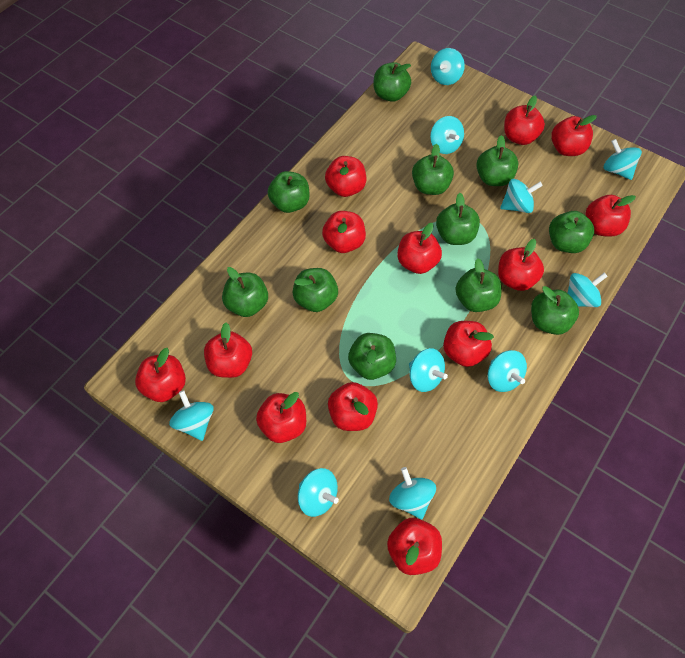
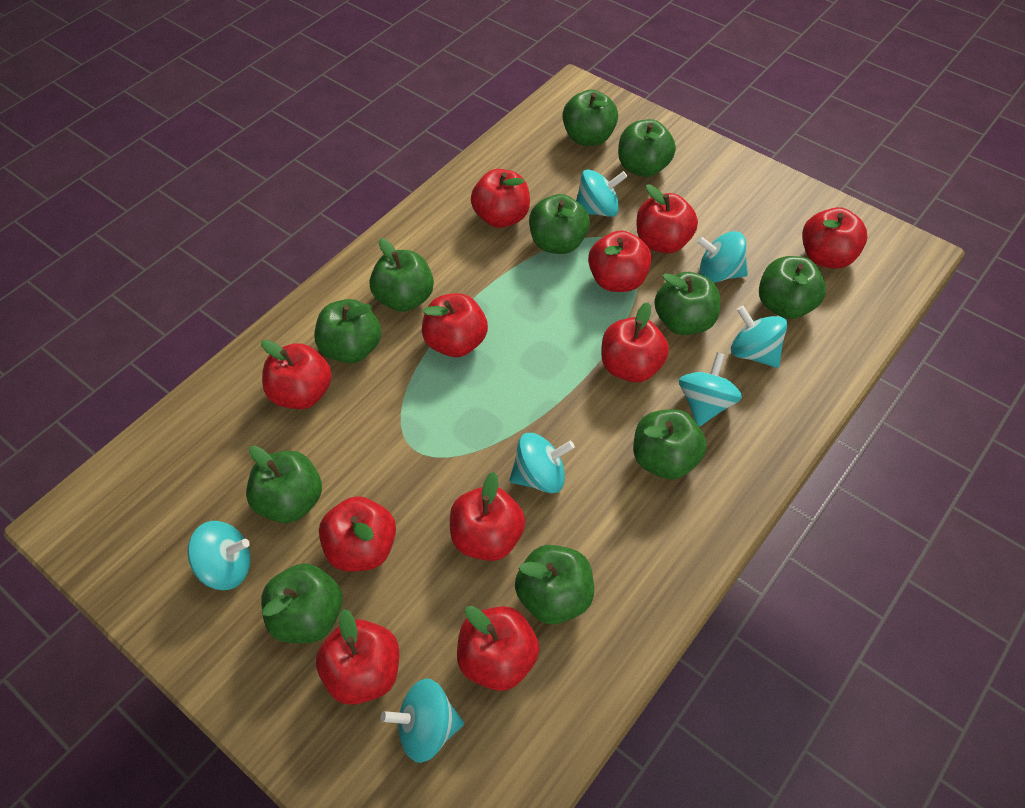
red apple: [135,348,186,402] [204,323,252,378] [256,392,306,443] [322,211,366,253] [325,156,366,197] [328,382,378,431] [387,518,442,575] [397,223,442,274] [443,321,494,367] [498,239,544,291] [504,96,545,145] [551,115,597,156] [585,195,636,237] = 13 -> [261,339,332,409] [316,609,399,705] [319,496,396,572] [422,293,488,357] [450,472,525,561] [457,606,540,691] [471,169,530,228] [588,230,652,292] [601,302,669,382] [637,185,698,253] [802,207,867,269] = 11
turquoise spinning top: [169,390,214,441] [298,468,339,517] [389,467,436,519] [409,348,448,392] [430,116,464,154] [431,48,465,85] [488,350,527,392] [500,179,543,213] [567,273,608,307] [604,139,642,180] = 10 -> [188,521,251,590] [381,678,464,763] [510,433,575,493] [576,169,627,217] [679,352,742,426] [697,231,748,283] [731,306,787,368] = 7

